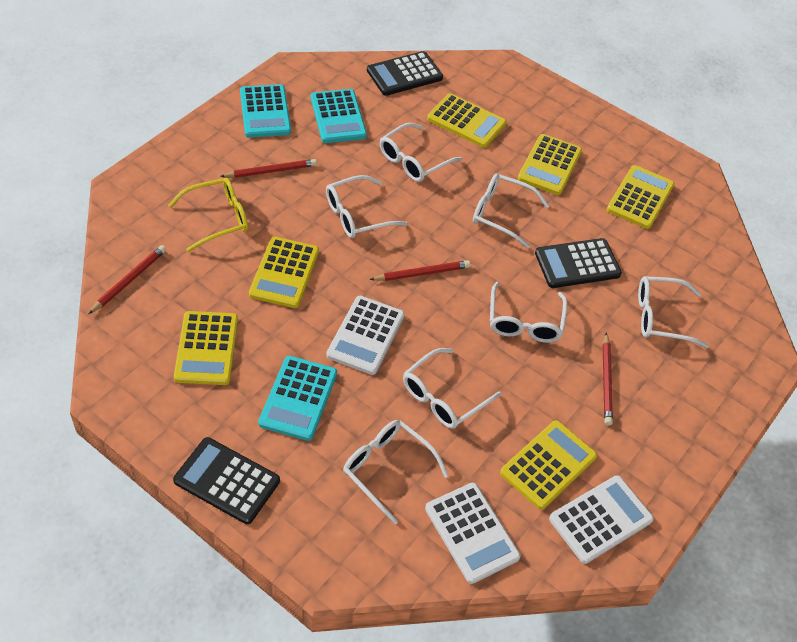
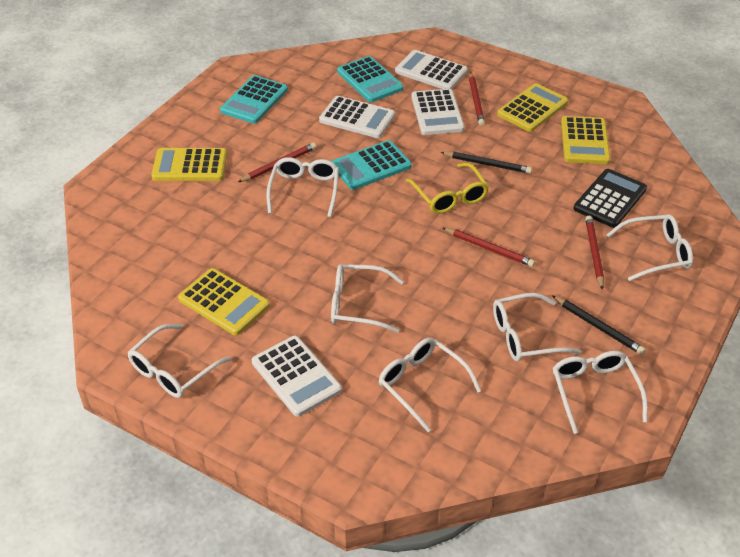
black calculator: [173,437,280,524] [367,51,443,96] [535,238,622,288] = 3 -> [573,169,647,228] = 1
black pencil: none = 0 -> [440,152,532,174] [552,296,646,355] = 2
white calculator: [326,296,405,375] [425,483,521,584] [549,475,654,564] = 3 -> [252,336,342,417] [319,96,395,138] [395,50,468,89] [411,89,464,135] = 4
yellow calculator: [174,311,238,385] [249,237,319,308] [427,93,507,148] [500,420,597,510] [518,134,582,195] [607,165,674,229] = 6 -> [151,148,227,181] [178,268,270,335] [497,83,568,132] [561,116,610,164] = 4

